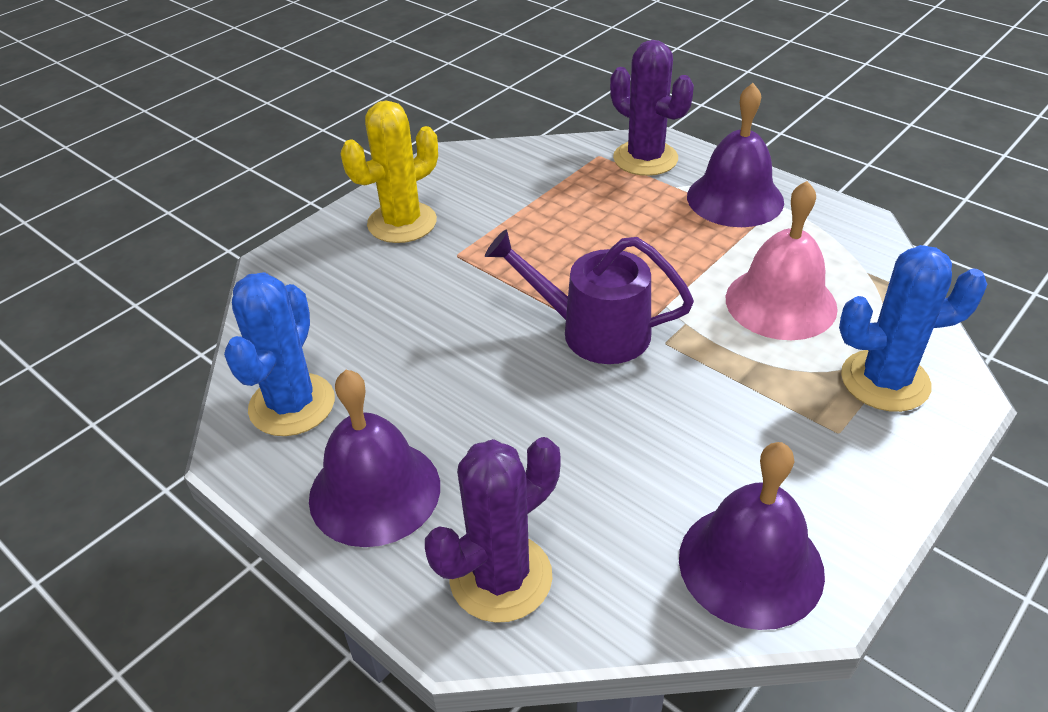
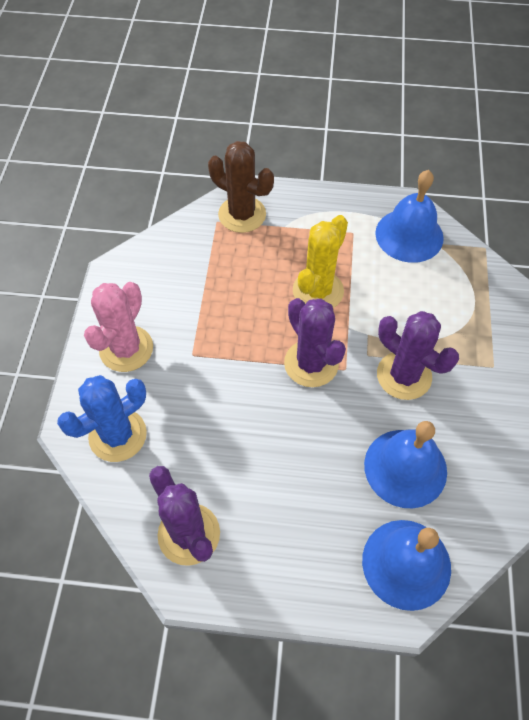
blue bell: none = 0 -> [362,520,451,611] [364,421,447,508] [375,170,444,263] = 3
blue cactus: [224,272,335,436] [839,245,988,412] = 2 -> [57,375,147,462] = 1
brown cactus: none = 0 -> [208,141,274,233] = 1
pink bell: [726,181,838,340] = 1 -> none = 0
pink cactus: none = 0 -> [84,282,153,372] = 1
purple bell: [309,370,440,547] [679,442,825,630] [687,83,784,227] = 3 -> none = 0
purple cactus: [425,437,560,623] [610,40,694,176] = 2 -> [149,466,220,566] [284,298,346,387] [377,311,459,400] = 3
purple watering can: [485,229,694,364] = 1 -> none = 0

